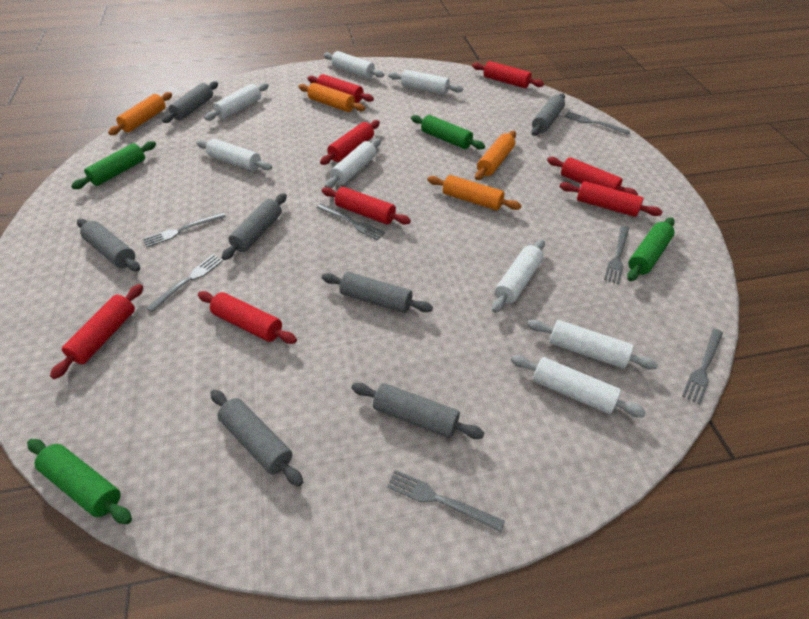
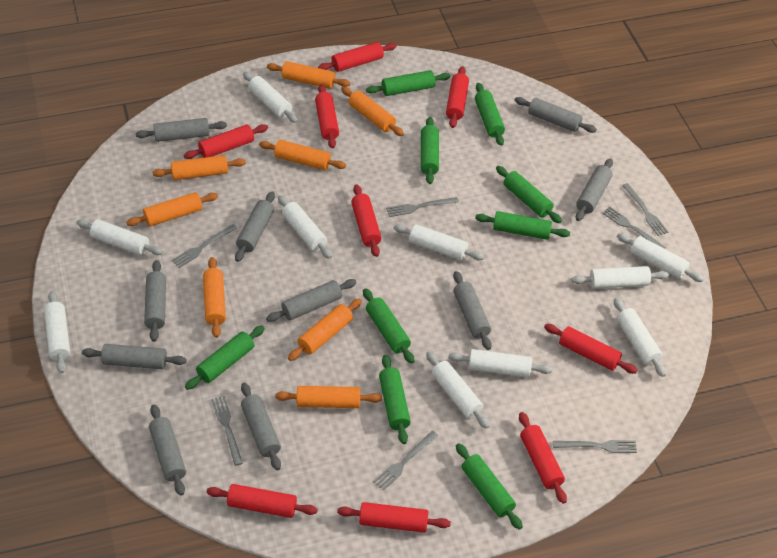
green rolling pin: [27,439,132,524] [71,141,156,189] [411,115,485,150] [627,217,675,281] = 4 -> [185,326,265,390] [363,288,414,364] [366,70,450,96] [379,355,411,444] [421,117,439,184] [456,443,523,530] [475,83,505,146] [475,211,570,240] [496,166,562,223] = 9
grey rolling pin: [77,219,140,271] [162,81,218,123] [210,390,303,486] [221,193,287,260] [322,272,433,313] [352,383,484,439] [531,93,565,136] = 7 -> [82,344,186,369] [136,118,227,142] [144,260,166,342] [149,404,186,496] [235,191,275,262] [241,382,281,470] [266,279,357,322] [453,271,492,350] [515,97,597,133] [576,158,613,221] = 10
orange rolling pin: [108,92,172,135] [298,83,365,112] [427,175,522,210] [475,131,516,180] = 4 -> [126,192,218,227] [152,155,246,180] [203,257,226,338] [259,140,346,170] [267,61,351,89] [275,386,382,408] [288,298,362,361] [341,87,404,136] = 8
red rolling pin: [50,284,143,379] [198,291,297,344] [307,74,374,103] [320,120,380,165] [322,187,411,224] [472,61,544,88] [547,157,638,195] [559,181,663,217] = 8 -> [184,124,268,159] [207,484,318,518] [315,84,339,148] [318,42,397,72] [337,502,451,533] [351,184,382,257] [446,66,469,128] [519,412,567,504] [544,324,638,374] = 9
white rolling pin: [196,139,272,171] [204,83,269,121] [324,51,384,79] [325,138,381,188] [388,70,463,95] [492,239,545,313] [511,355,646,417] [527,320,658,369] = 8 -> [44,291,70,373] [76,219,163,255] [243,72,298,123] [278,195,332,259] [394,224,484,260] [426,351,490,429] [449,349,552,377] [572,266,669,289] [614,298,666,377] [617,233,704,282] = 10

